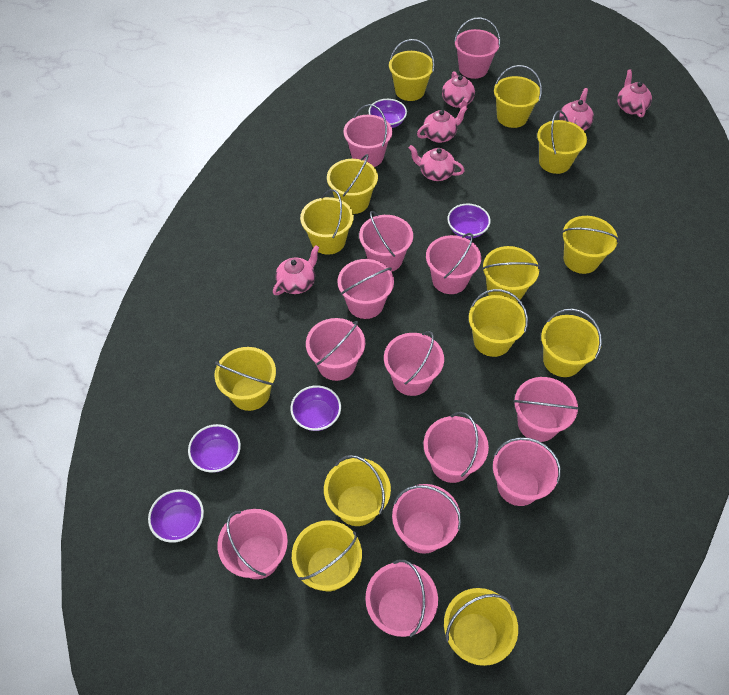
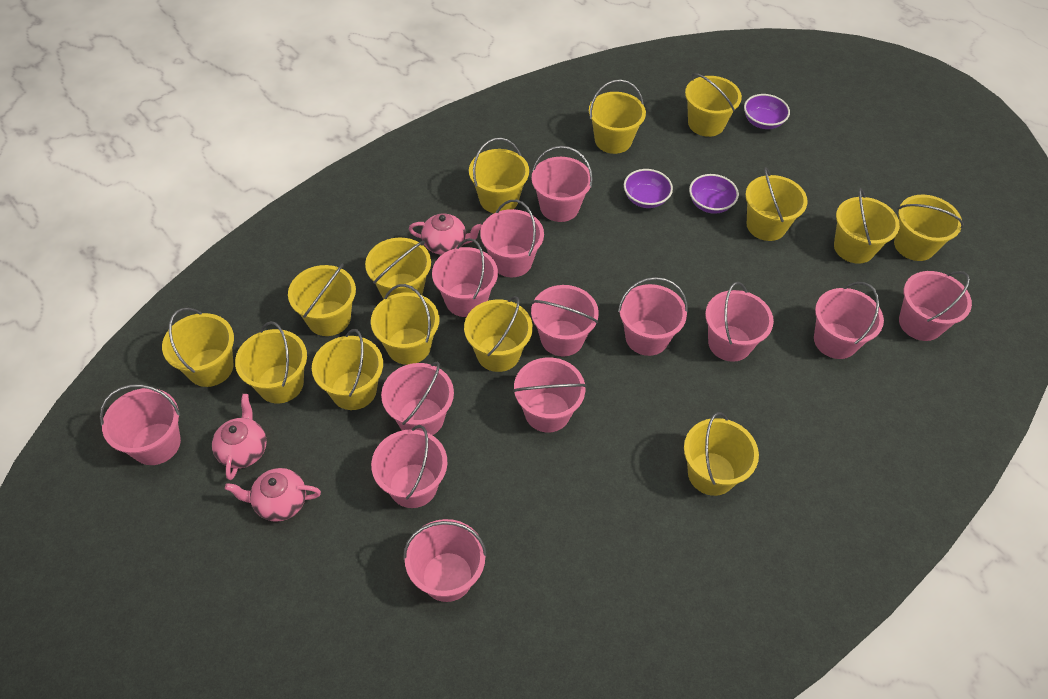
pink teapot: [273,245,320,295] [409,145,465,181] [417,106,468,143] [442,71,475,109] [559,88,594,131] [617,69,652,118] = 6 -> [212,394,267,480] [225,468,321,522] [409,213,482,255] = 3
purple bowl: [148,489,204,543] [188,424,241,473] [290,385,341,431] [369,99,407,128] [447,204,491,239] = 5 -> [624,169,673,208] [689,174,739,214] [744,94,790,129] = 3
yellow bucket: [215,347,276,411] [292,521,362,591] [300,189,354,255] [324,455,391,526] [327,154,378,214] [389,39,435,101] [444,588,518,666] [469,289,528,357] [482,246,541,302] [494,65,542,128] [537,110,587,174] [541,309,602,377] [562,216,619,274] = 13 -> [162,308,234,387] [235,321,307,403] [288,263,356,336] [312,329,383,410] [365,238,431,299] [371,284,439,365] [464,296,533,372] [469,138,529,213] [589,79,646,154] [684,412,759,496] [685,73,742,137] [745,167,808,241] [834,188,900,264] [894,195,964,261] = 14

